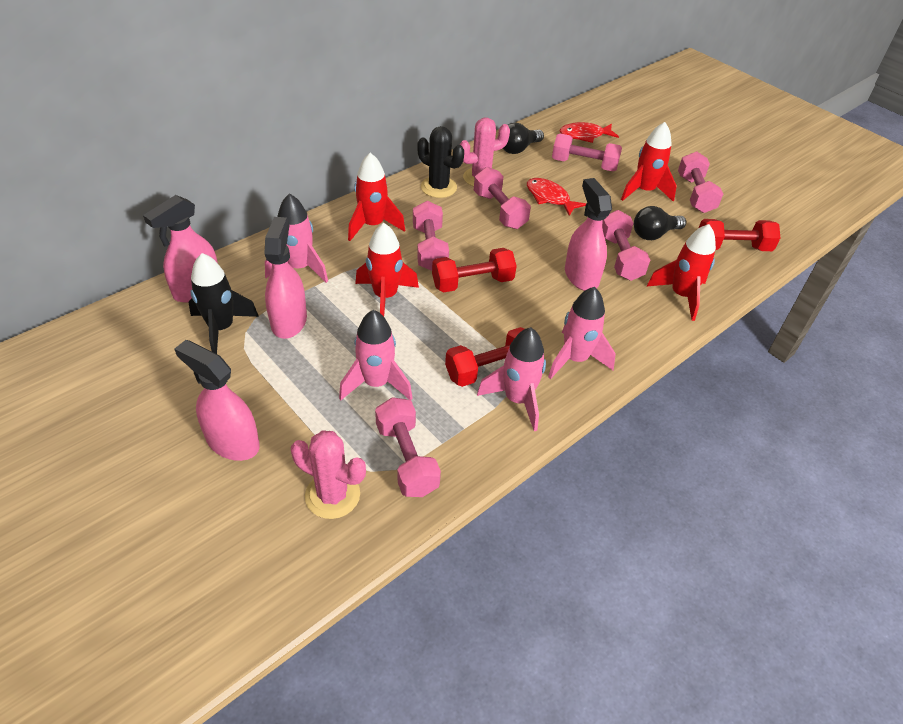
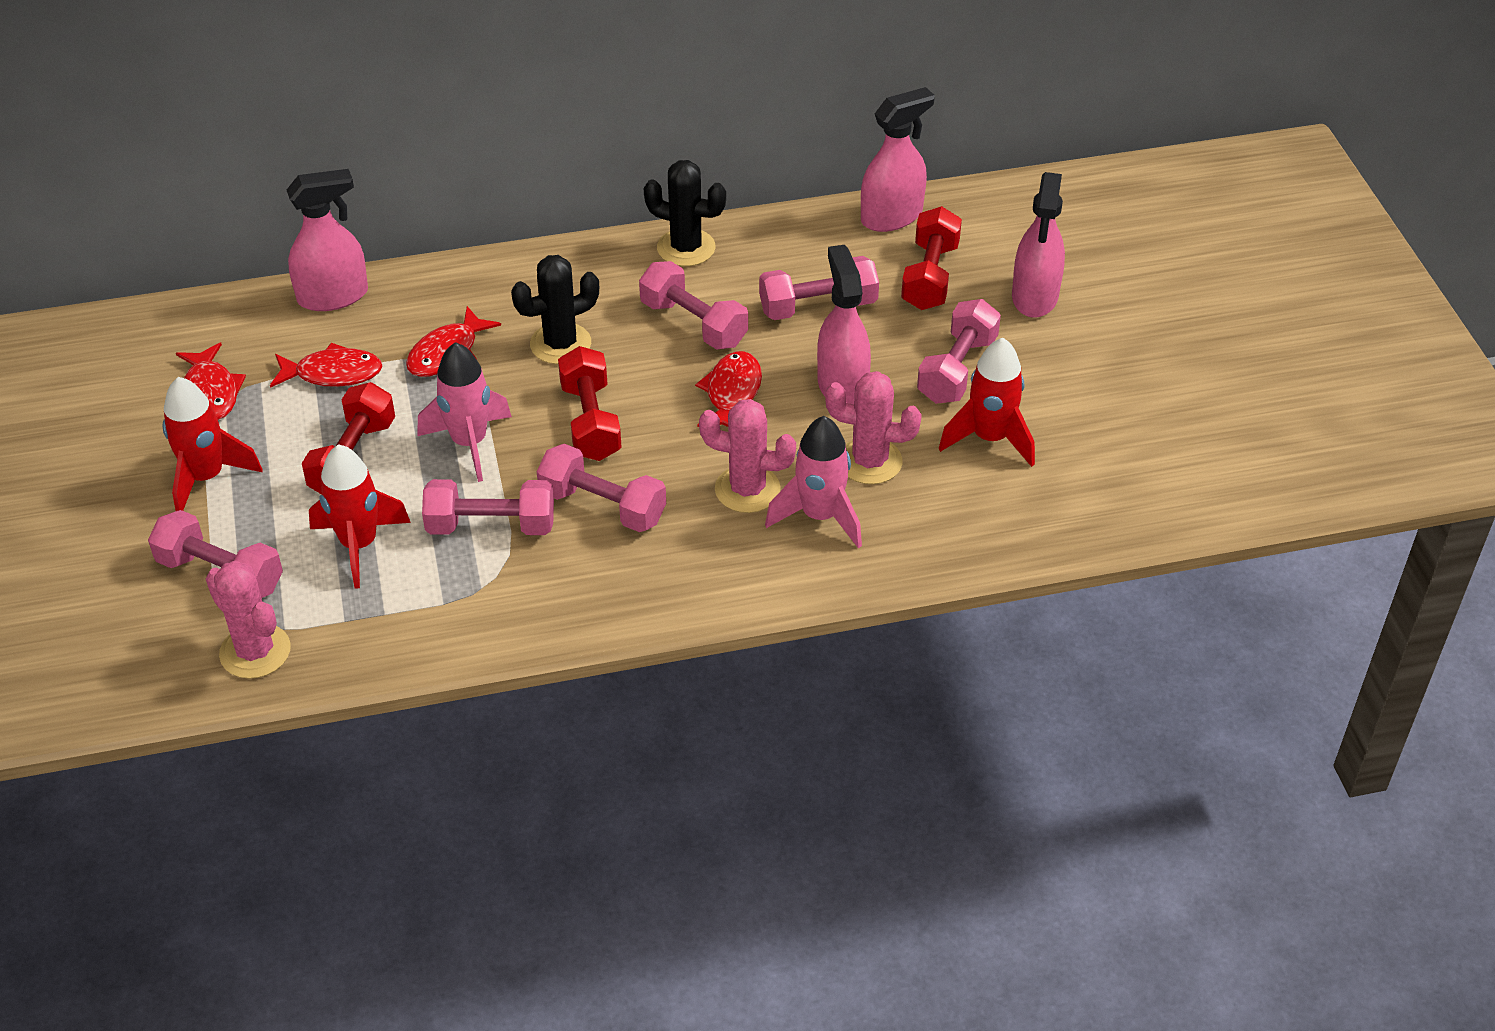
black cactus: [417,126,464,198] = 1 -> [511,255,599,364] [644,160,726,266] = 2
black light bulb: [503,123,544,154] [634,206,686,240] = 2 -> none = 0
black rocket: [189,253,259,354] = 1 -> none = 0
pink cactus: [291,430,366,519] [460,118,510,187] = 2 -> [206,561,291,679] [699,399,796,513] [825,371,922,484] = 3
pink rocket: [265,193,328,283] [339,310,413,401] [477,327,546,431] [548,287,616,379] = 4 -> [418,342,512,482] [765,416,862,548] = 2
red fish: [527,178,586,216] [560,122,619,143] = 2 -> [176,343,246,420] [270,343,382,388] [406,306,501,377] [695,351,762,427] = 4
red rocket: [348,153,405,241] [355,223,419,316] [621,122,677,202] [646,224,716,321] = 4 -> [162,377,263,511] [309,444,411,589] [939,338,1035,467] = 3

